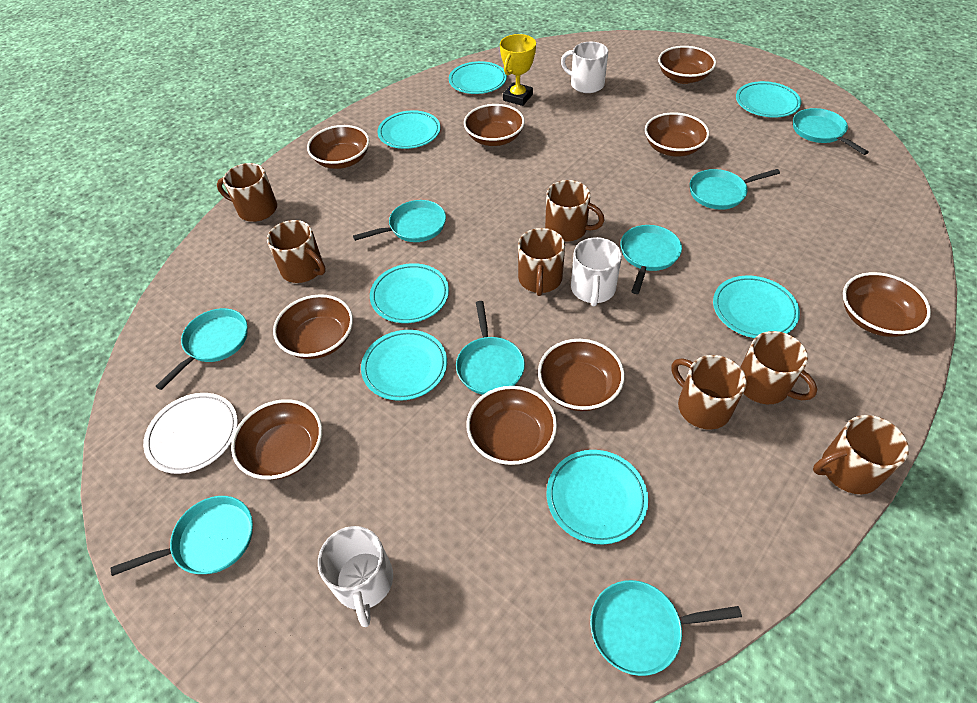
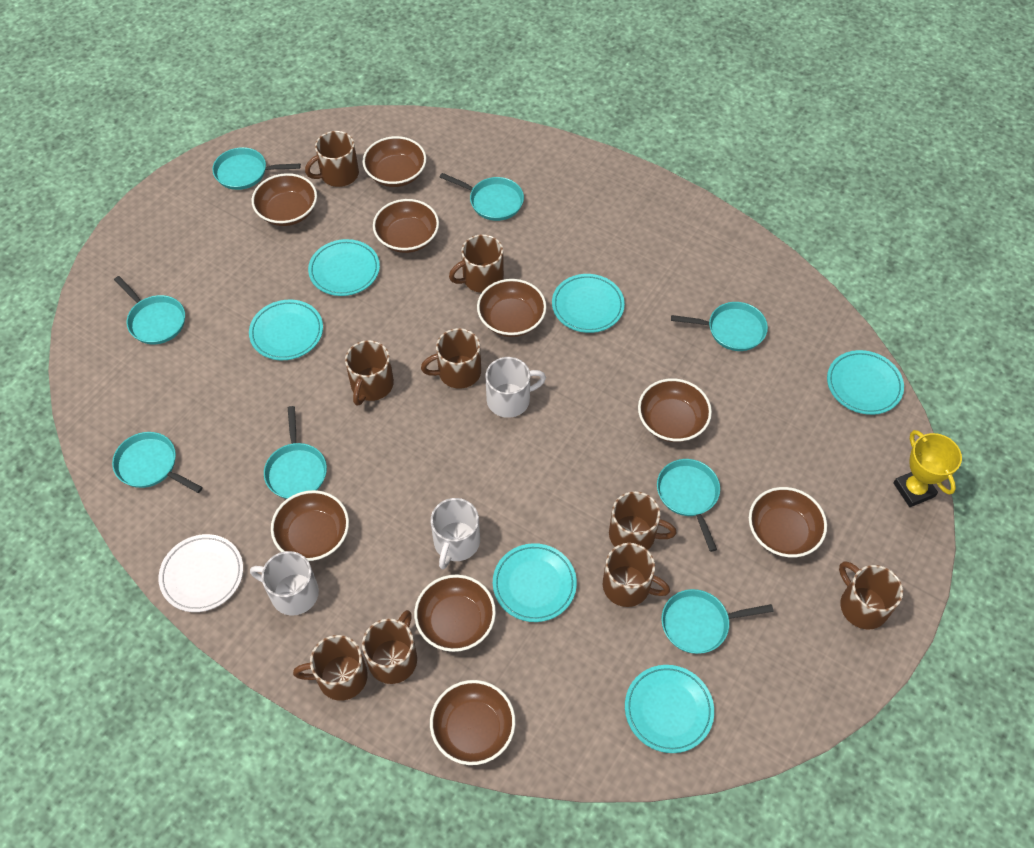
brown mug: [217,163,277,222] [267,220,326,283] [518,228,565,296] [545,180,605,242] [672,355,747,430] [741,331,817,404] [813,415,909,494] = 7 -> [293,635,368,701] [305,131,359,187] [345,340,394,406] [362,610,417,684] [421,328,481,389] [449,234,504,293] [603,543,670,607] [609,491,677,550] [839,561,903,629] = 9
turquoise plate: [361,330,447,401] [370,263,449,323] [377,110,440,149] [449,61,507,94] [547,450,648,544] [713,276,800,338] [736,81,801,117] = 7 -> [249,300,323,360] [308,239,380,296] [493,543,577,622] [552,274,625,333] [625,665,714,753] [827,350,904,415] = 6

